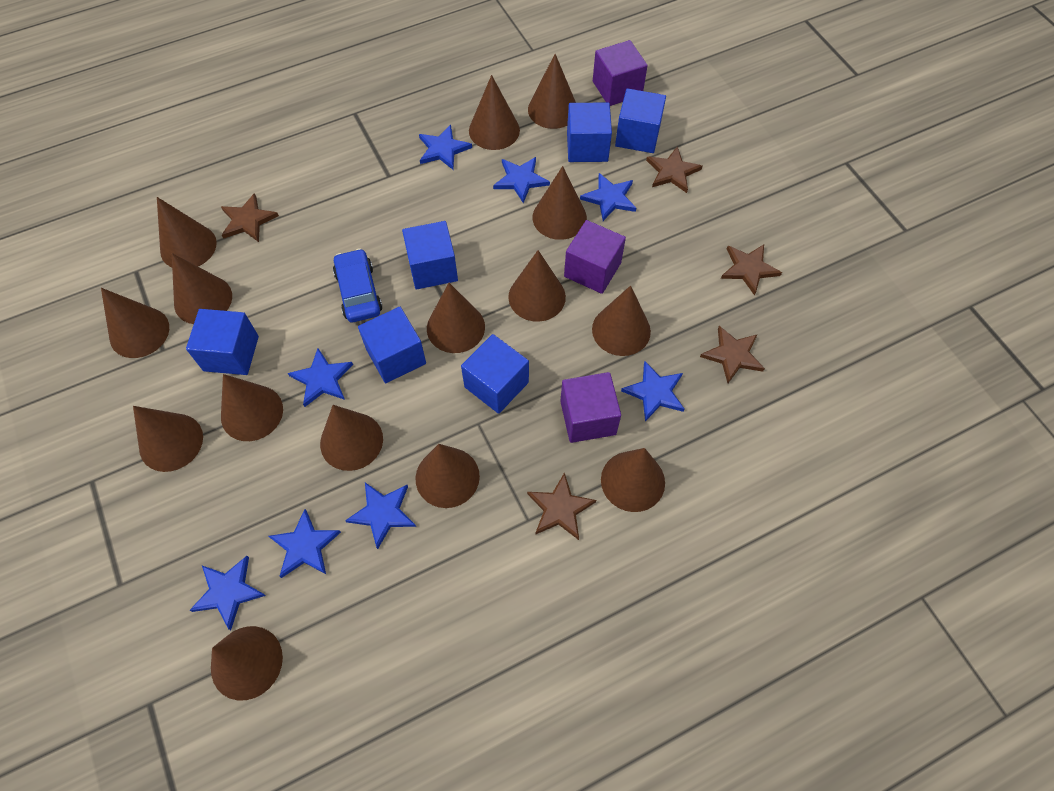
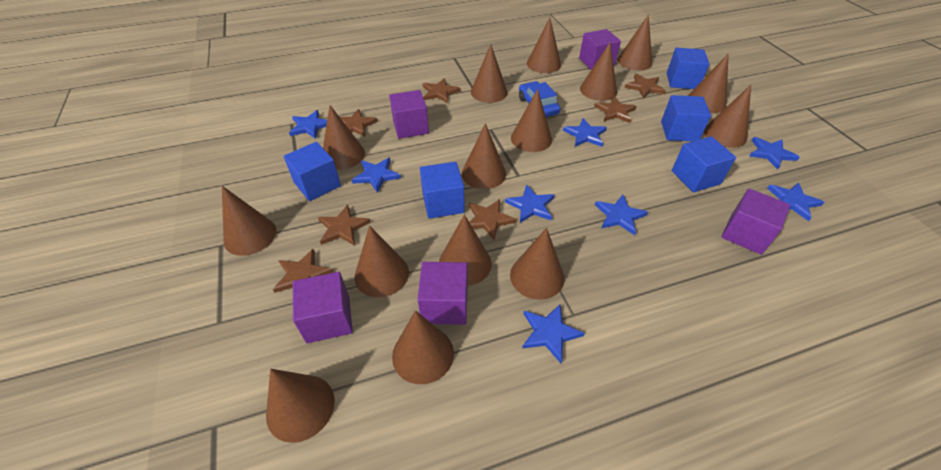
blue cube: [186,309,259,375] [358,307,426,383] [402,221,458,289] [461,334,529,414] [567,102,612,162] [615,88,666,153] = 6 -> [284,142,341,201] [420,162,465,219] [661,95,711,141] [667,48,710,89] [672,136,736,192] = 5
brown star: [221,193,279,242] [527,472,596,540] [646,147,703,193] [700,326,765,383] [721,245,782,296] = 5 -> [273,249,333,293] [318,205,371,246] [340,109,378,137] [423,78,461,103] [469,199,517,241] [594,96,637,123] [624,74,666,98] = 7
purple cube: [560,372,621,443] [564,220,626,294] [593,40,648,106] = 3 -> [293,272,353,343] [389,90,429,139] [418,262,468,325] [579,29,621,70] [721,189,790,255] = 5

